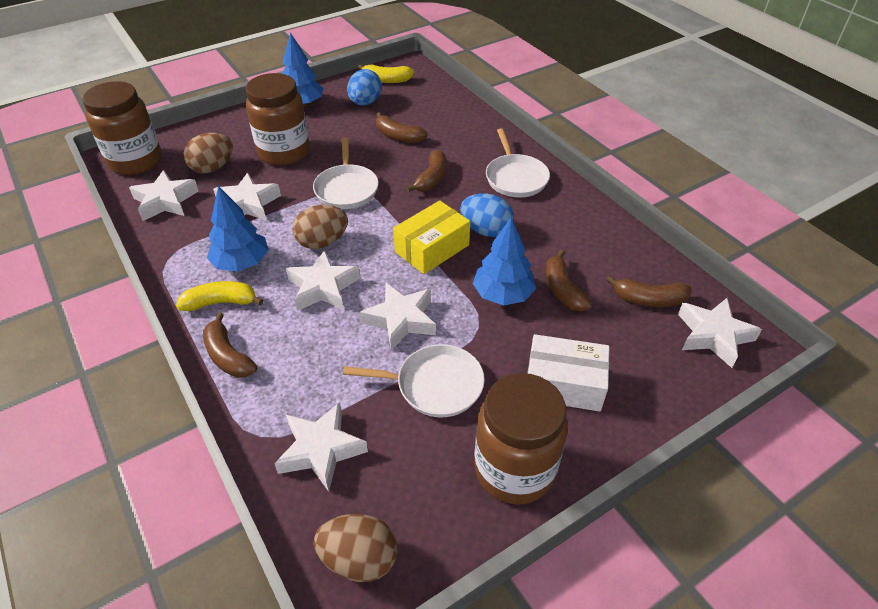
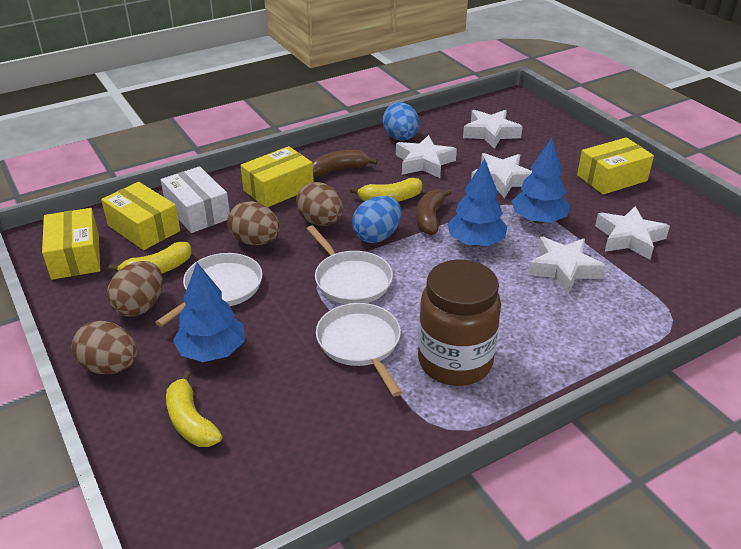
brown banana: [203,313,257,378] [376,112,428,143] [406,149,447,192] [546,250,592,312] [606,275,692,307] = 5 -> [311,150,378,176] [416,189,452,235] = 2
brown egg: [183,133,233,174] [293,205,348,249] [314,514,398,582] = 3 -> [71,321,137,374] [107,261,162,317] [227,201,280,245] [296,182,343,226] = 4
brown jar: [82,81,162,175] [246,73,310,166] [474,373,568,505] = 3 -> [418,260,501,386] = 1
white star: [129,170,199,221] [213,173,281,220] [274,402,368,492] [286,250,360,311] [360,283,436,350] [678,298,762,368] = 6 -> [396,135,457,178] [463,110,523,149] [471,153,532,198] [528,237,606,294] [595,206,670,260] = 5
yellow banana: [176,281,263,311] [358,64,414,83] = 2 -> [109,242,192,274] [166,371,222,447] [350,178,422,202] = 3
yellow box: [393,200,470,274] = 1 -> [42,208,100,280] [101,182,180,250] [240,146,314,207] [577,137,654,195] = 4

